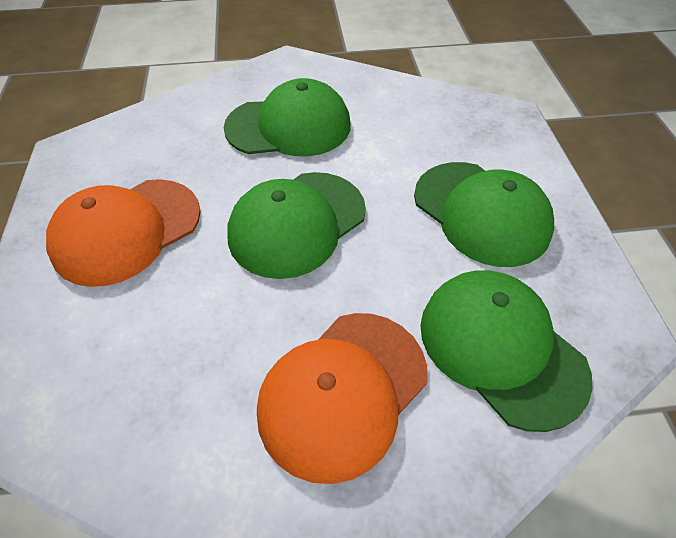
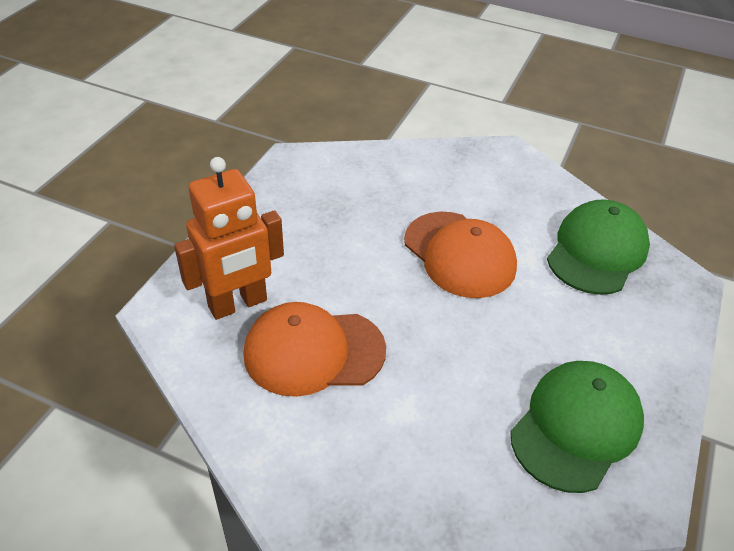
green cap: [224,78,351,156] [227,172,366,279] [414,162,554,267] [420,270,593,432] = 4 -> [510,361,644,493] [547,200,650,295] = 2
orange robot: none = 0 -> [174,157,284,320] = 1

